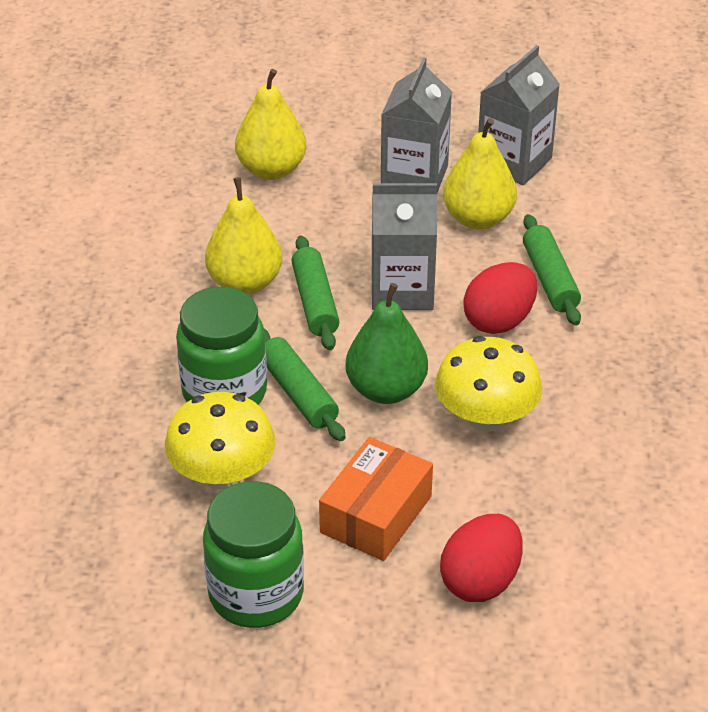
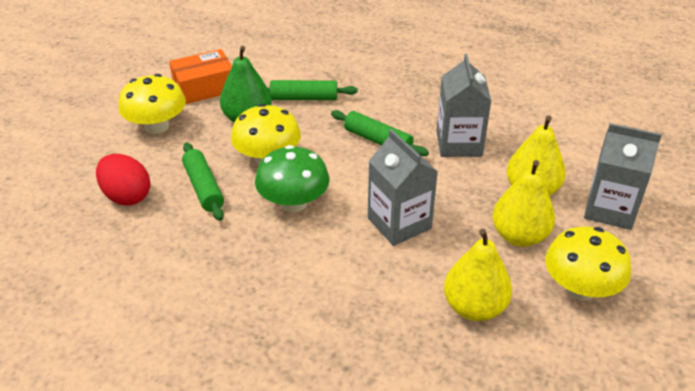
green jar: [176,287,267,405] [203,481,304,628] = 2 -> none = 0
green mushroom: none = 0 -> [255,145,329,212] = 1
red egg: [440,514,523,602] [463,262,537,334] = 2 -> [96,154,151,206] = 1
yellow mushroom: [165,392,276,490] [435,336,542,431] = 2 -> [118,74,186,134] [231,104,301,164] [545,226,631,300] = 3

